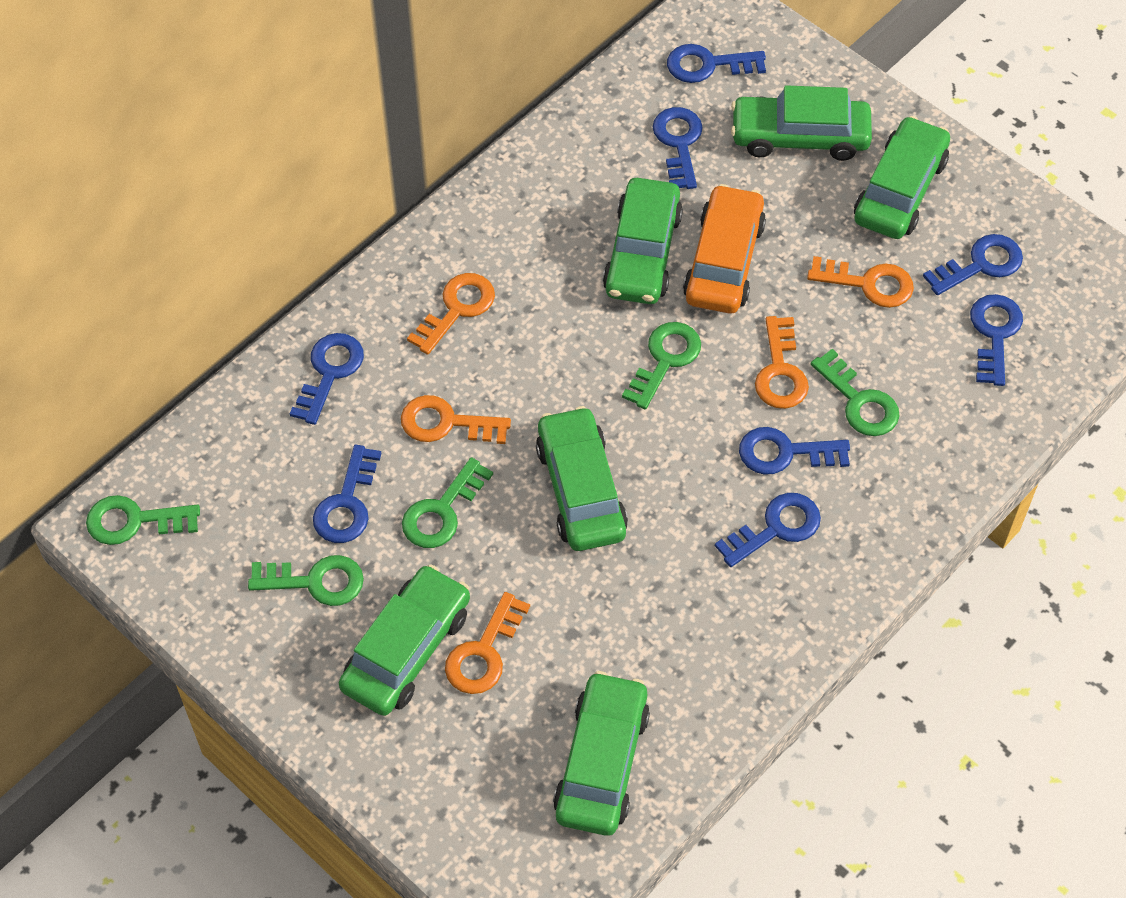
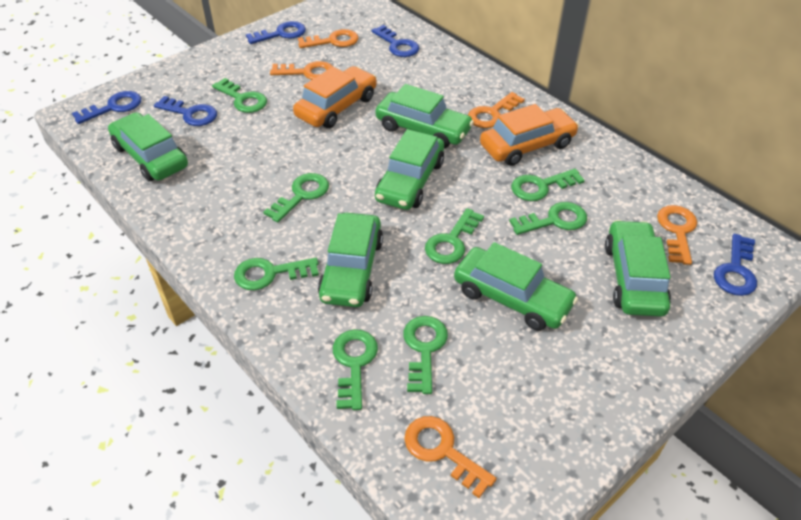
blue key: [290,333,364,425] [313,445,382,543] [653,107,703,189] [667,44,766,83] [715,493,821,567] [739,427,850,475] [923,234,1023,295] [970,294,1023,386] = 8 -> [72,91,141,124] [154,96,217,126] [246,21,306,44] [371,25,419,57] [714,234,757,296] = 5
green key: [86,495,200,545] [248,555,364,606] [402,457,493,548] [622,322,701,409] [811,349,899,436] = 5 -> [212,78,267,113] [234,258,319,290] [263,173,329,222] [333,329,378,410] [403,316,448,394] [425,208,484,264] [509,202,587,235] [511,168,585,201] = 8
orange car: [683,184,766,314] = 1 -> [293,66,377,128] [480,104,579,166] = 2

